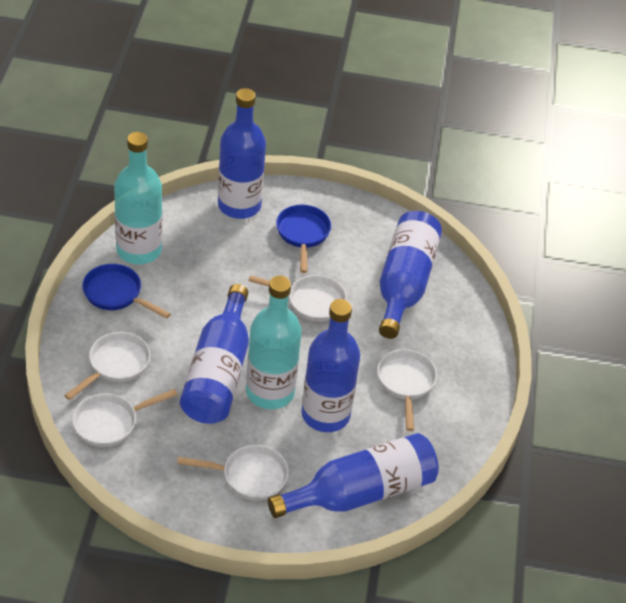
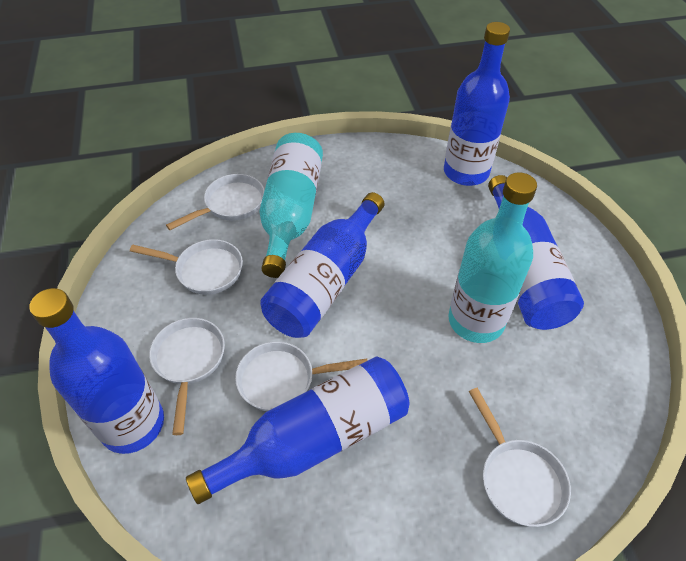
blue pan: [82,264,171,319] [276,205,331,273] = 2 -> none = 0

